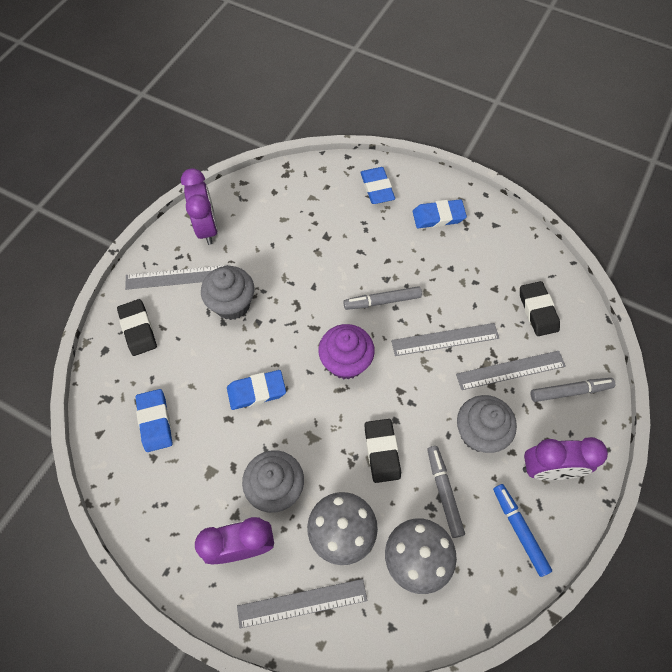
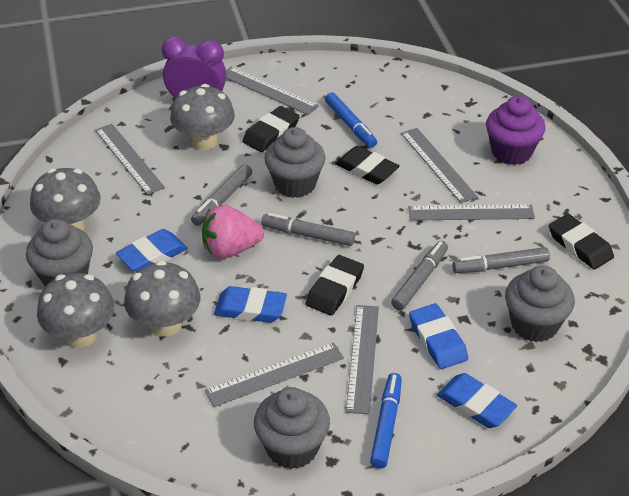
black eraser: [117,299,157,356] [365,419,401,483] [520,281,560,336] = 3 -> [242,106,300,152] [306,255,364,316] [335,146,400,184] [549,214,614,270] = 4
blue marker: [493,484,552,577] = 1 -> [325,92,377,148] [370,373,402,469] = 2
grey cupcake: [201,266,254,320] [242,450,304,513] [457,395,517,453] = 3 -> [26,219,93,287] [254,387,330,469] [264,127,325,198] [505,265,575,342] = 4
grey marker: [343,286,422,310] [427,446,465,538] [530,378,615,402] = 3 -> [191,164,252,226] [261,213,355,246] [391,241,448,311] [452,247,550,273] = 4
grey mushroom: [307,492,378,565] [385,518,457,594] = 2 -> [30,168,101,231] [37,273,114,348] [124,261,200,337] [170,84,235,150] = 4
grey ruler: [125,265,228,290] [237,579,367,628] [391,323,499,356] [456,351,566,390] = 4 -> [95,124,165,195] [205,342,344,407] [226,67,319,115] [346,305,379,414] [401,128,478,203] [408,204,535,221] = 6
pink strawberry: none = 0 -> [202,205,264,259] = 1
purple clock: [181,168,218,245] [195,517,274,564] [523,437,608,480] = 3 -> [162,36,227,101] = 1

